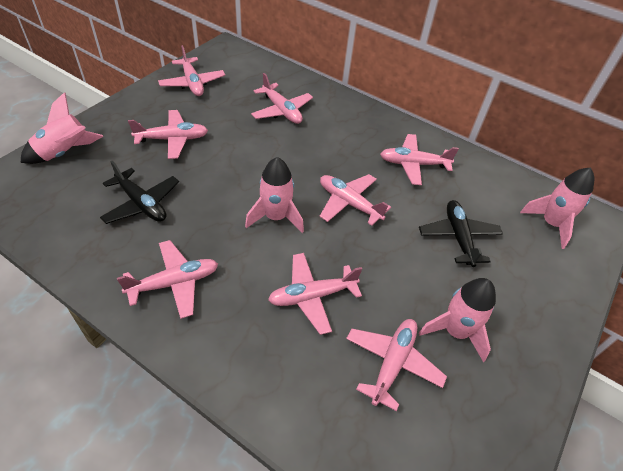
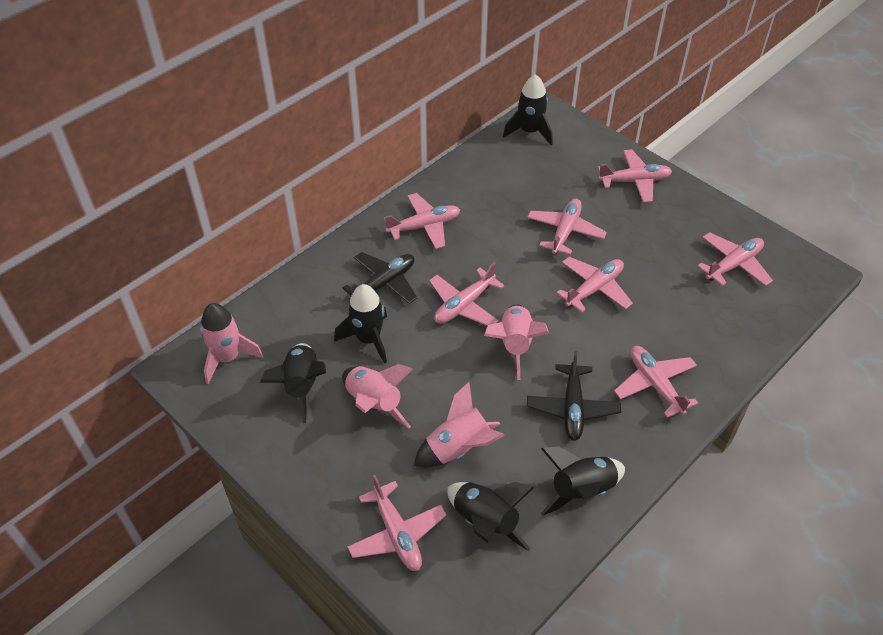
black rocket: none = 0 -> [260,343,326,423] [334,284,387,364] [447,482,534,551] [503,74,553,145] [541,446,625,516] = 5

